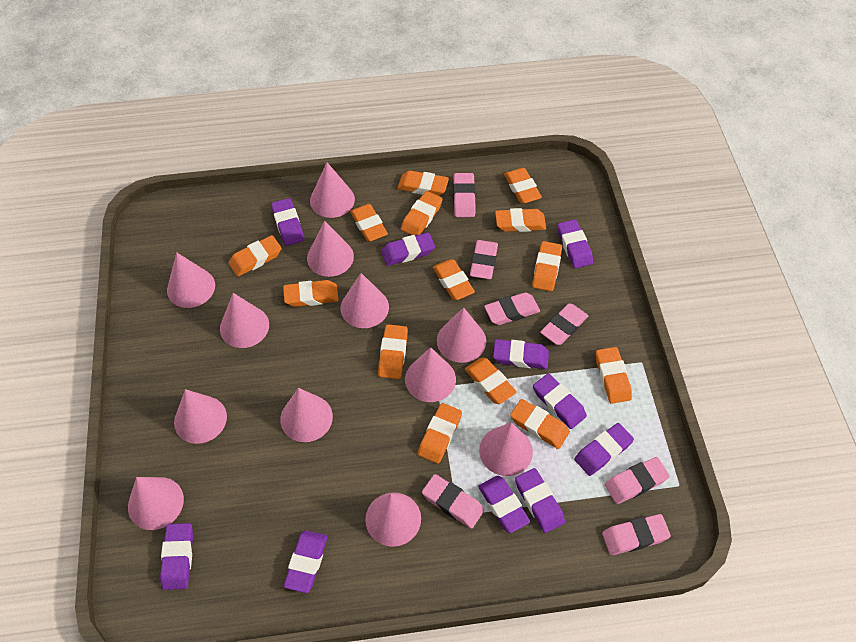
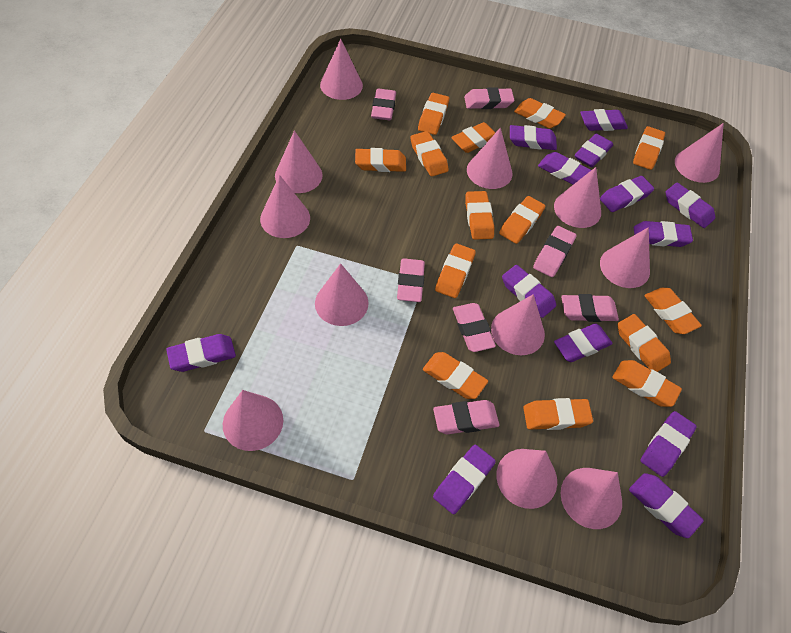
purple eraser: [160,523,193,590] [271,198,304,246] [284,530,327,593] [381,232,435,266] [478,476,530,533] [493,339,549,369] [515,468,565,533] [533,373,587,429] [557,219,593,268] [574,423,634,476] = 10 -> [166,334,236,372] [433,445,496,514] [502,265,556,318] [510,125,557,150] [538,152,591,185] [554,323,612,362] [574,133,613,167] [580,109,628,131] [600,176,654,212] [629,473,704,538] [634,221,693,247] [640,411,697,477] [666,183,715,228] = 13

